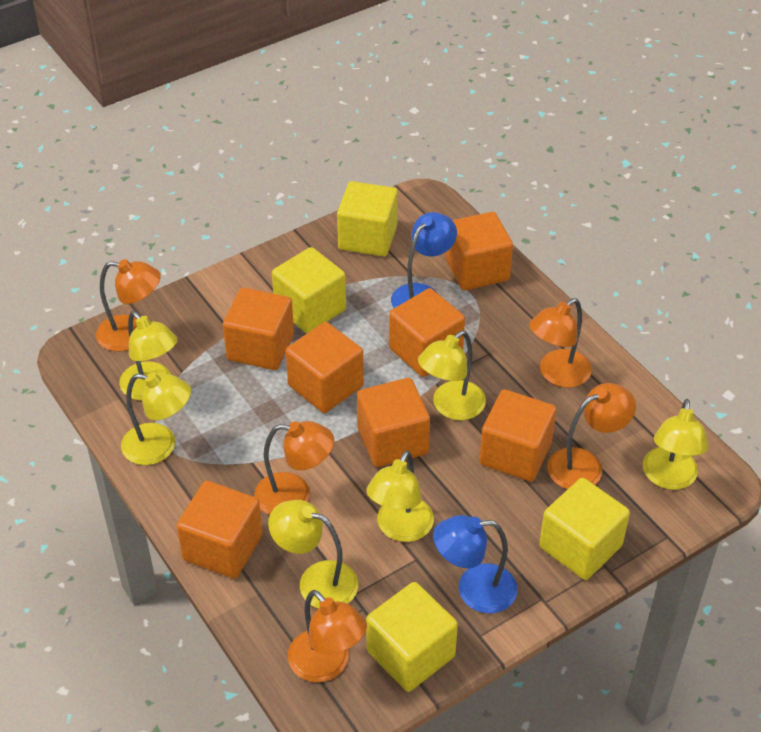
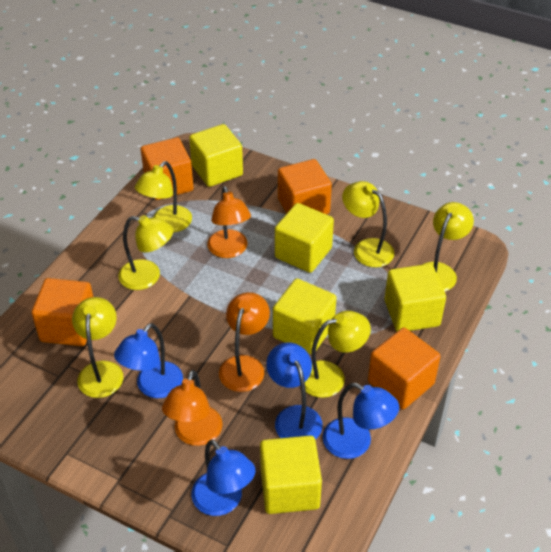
blue lamp: [391,212,457,308] [433,515,518,613] = 2 -> [114,323,183,398] [191,440,256,516] [266,342,323,440] [323,383,399,459] = 4
orange cube: [176,481,263,579] [223,288,294,370] [285,322,364,413] [357,378,430,467] [389,288,465,377] [445,212,513,290] [479,389,557,482] = 7 -> [32,278,93,346] [141,137,193,200] [278,159,332,214] [368,328,441,409] = 4
orange lamp: [96,259,161,351] [254,421,334,515] [288,590,367,682] [529,298,592,388] [547,383,636,489] = 5 -> [162,370,223,446] [207,186,251,258] [219,292,270,392] = 3
yellow cube: [272,247,346,333] [337,181,398,256] [366,582,458,692] [539,478,630,580] = 4 -> [189,124,243,187] [260,436,322,514] [273,279,336,355] [275,203,334,273] [385,264,446,331] = 5

